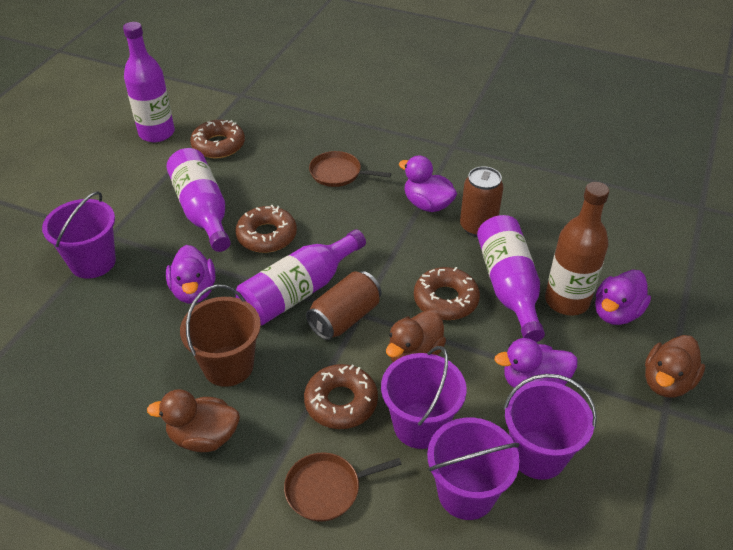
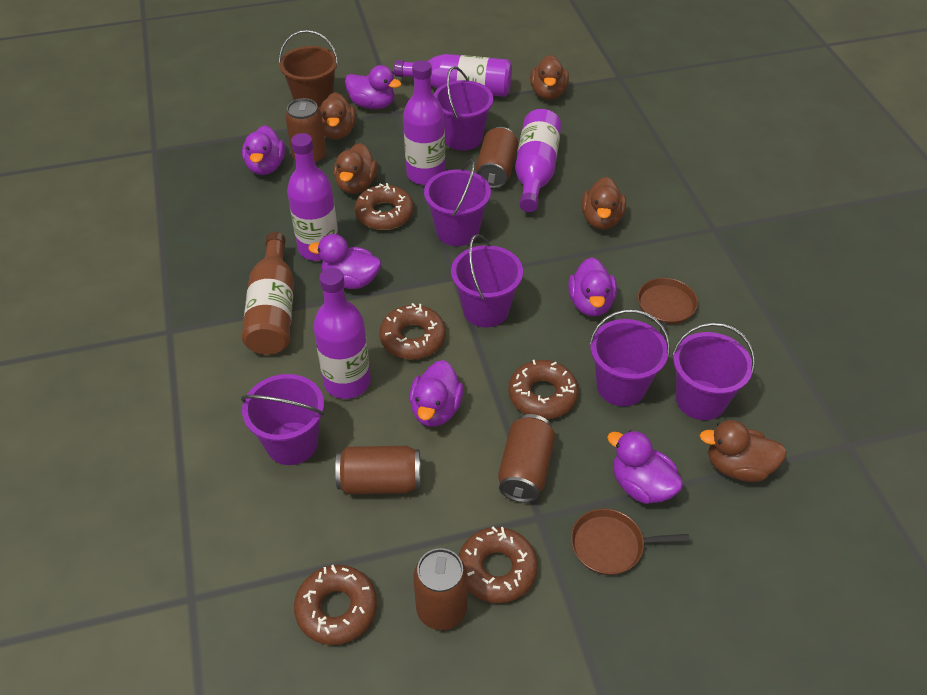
brown can: [306,271,381,340] [460,166,504,237] = 2 -> [285,98,327,165] [335,446,420,494] [413,548,467,630] [476,127,518,189] [498,414,555,503] = 5
brown donut: [190,120,245,158] [235,205,297,253] [304,364,378,429] [414,267,480,320] = 4 -> [294,565,377,645] [354,183,414,230] [379,303,446,359] [458,527,538,603] [508,360,579,419] = 5
brown duck: [147,389,240,452] [386,309,446,362] [645,335,705,398] = 3 -> [318,92,356,140] [334,143,378,194] [530,55,569,100] [582,177,626,230] [700,420,787,482] = 5
purple bottle: [123,22,175,142] [166,148,231,252] [236,229,366,325] [477,215,545,342] = 4 -> [287,133,338,261] [313,268,371,399] [394,54,512,97] [403,60,445,185] [515,109,561,212] = 5
purple bucket: [42,191,116,279] [381,346,467,449] [427,418,520,520] [503,374,597,480] = 4 -> [241,374,324,465] [424,159,491,246] [434,66,493,151] [451,234,523,327] [589,309,670,406] [672,322,755,420] = 6
purple duck: [166,245,215,304] [399,155,457,212] [494,338,578,388] [595,270,651,325] = 4 -> [242,125,285,175] [308,234,381,289] [345,65,401,109] [409,360,464,427] [568,257,617,317] [607,430,683,504] = 6

